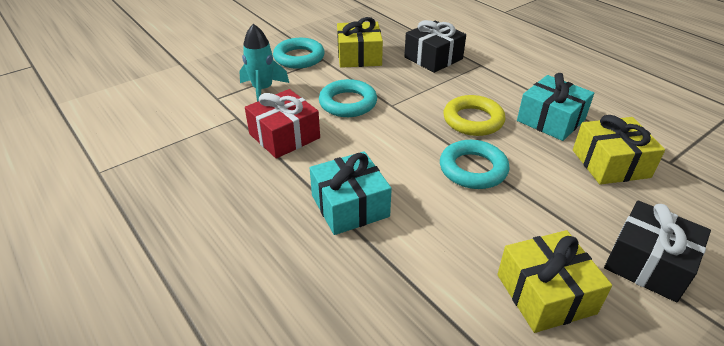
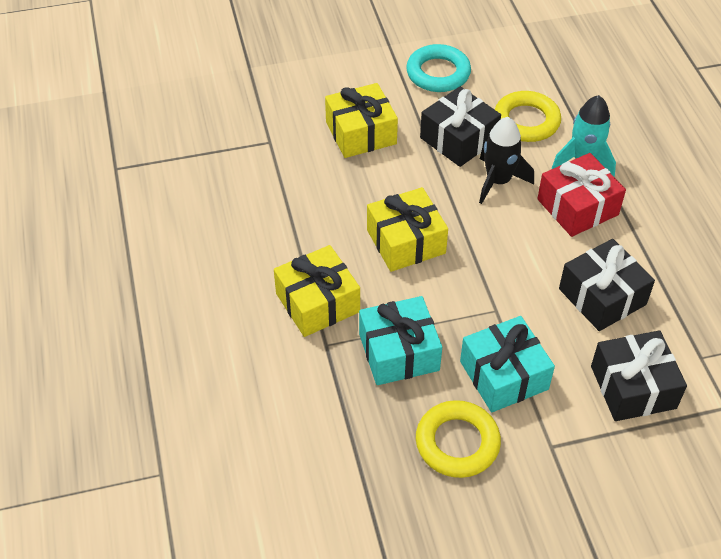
black gift: [404,20,466,73] [604,200,711,302] = 2 -> [420,86,501,167] [559,239,655,331] [591,330,687,421] = 3
black rocket: none = 0 -> [479,117,534,204] = 1
turquoise ring: [273,38,325,69] [319,79,377,117] [440,140,509,189] = 3 -> [406,44,471,92] = 1
yellow ring: [443,95,505,136] = 1 -> [416,400,501,478] [494,91,561,142] = 2

